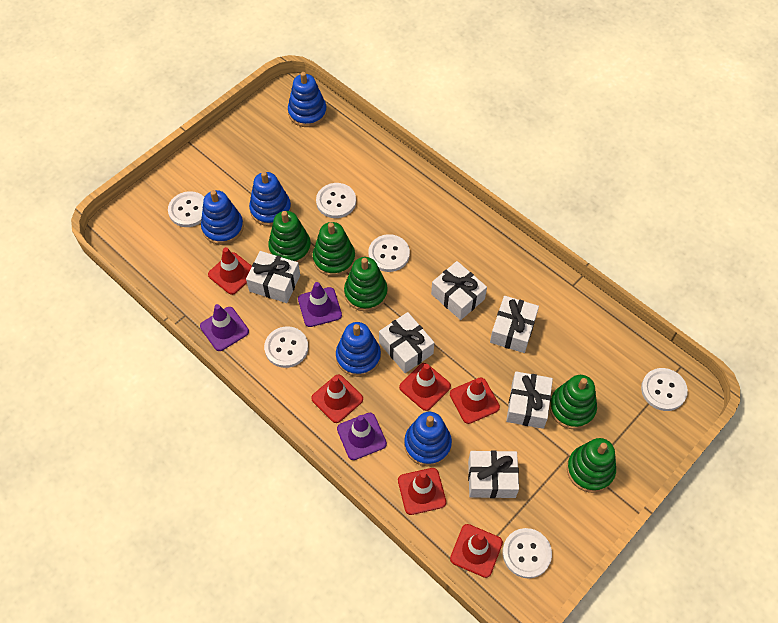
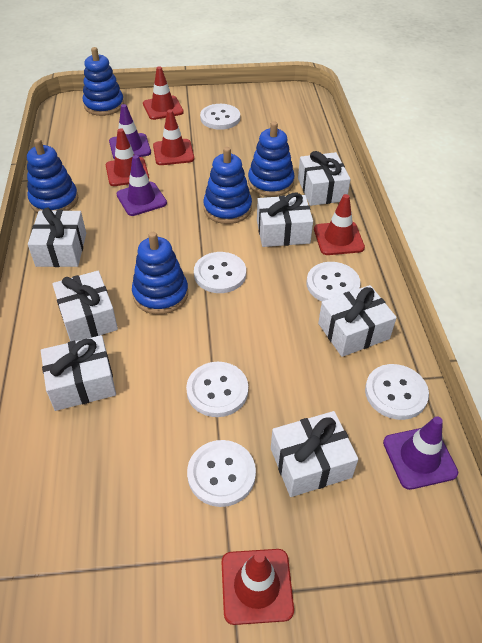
green stacking toy: [268,211,311,263] [313,222,355,277] [344,257,388,312] [549,375,597,429] [567,438,616,493] = 5 -> none = 0
red traffic cone: [208,247,252,295] [311,374,363,423] [398,468,446,515] [399,363,451,411] [450,377,500,424] [450,524,503,578] = 6 -> [106,128,149,186] [143,66,184,120] [153,110,194,165] [221,549,294,625] [314,194,365,255] = 5
white gift: [246,251,300,303] [379,312,434,373] [431,261,487,320] [468,450,519,498] [490,296,539,353] [506,371,553,429] = 6 -> [28,208,86,267] [41,335,116,411] [52,271,118,341] [257,193,313,247] [271,411,358,497] [298,151,351,206] [318,285,397,357] = 7

